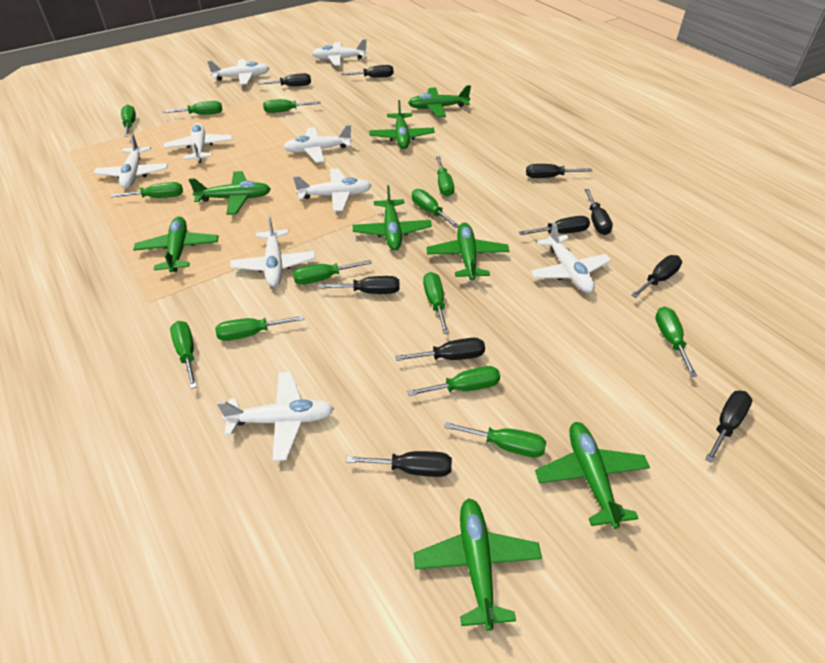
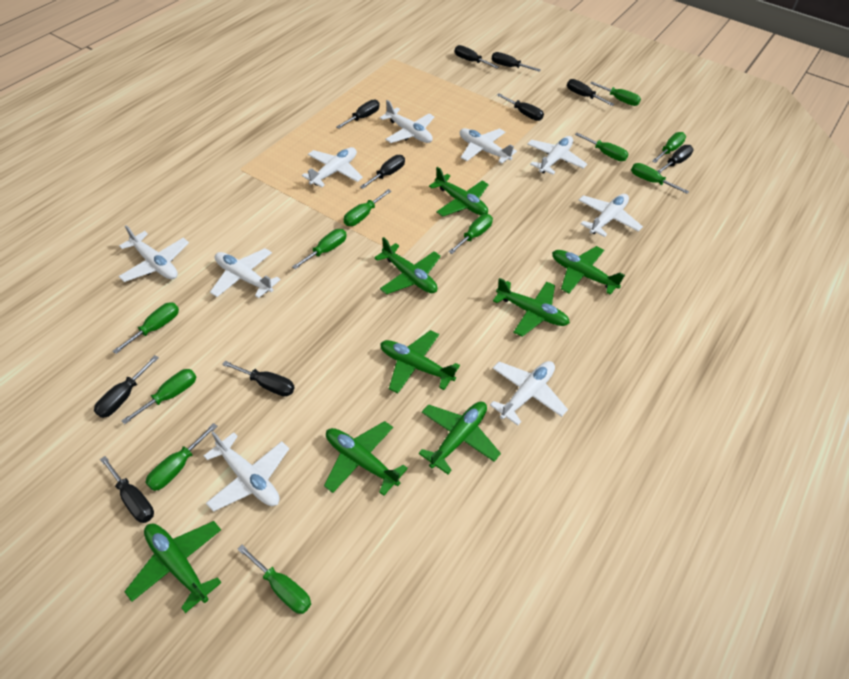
green screwdriver: [110,182,183,198] [121,105,136,137] [163,101,222,114] [170,321,197,389] [215,315,304,341] [263,99,321,113] [293,260,372,285] [407,366,500,396] [412,189,459,228] [423,272,449,334] [436,156,454,197] [444,422,546,457] [655,307,697,377] = 13 -> [113,302,179,354] [122,369,196,424] [145,423,218,491] [238,545,311,614] [292,229,347,269] [344,189,392,226] [449,214,493,254] [575,133,629,161] [590,82,641,106] [631,163,689,194] [652,132,686,163] = 11

